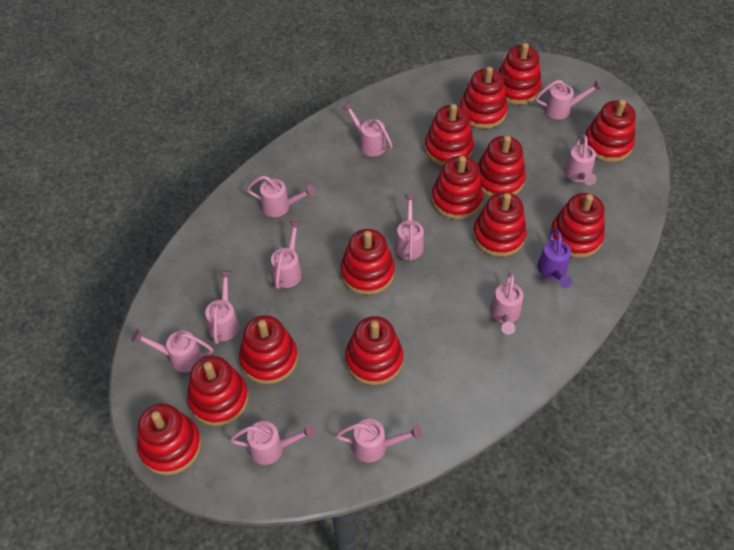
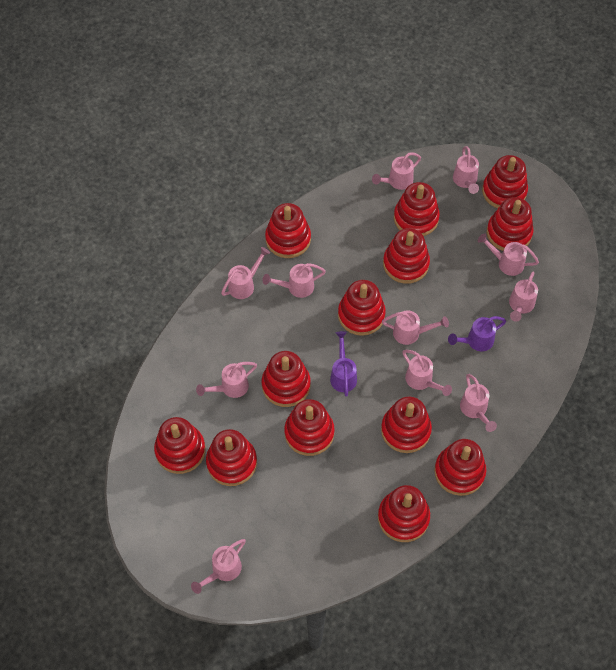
purple watering can: [537,229,572,288] = 1 -> [330,331,357,397] [448,316,506,352] = 2

